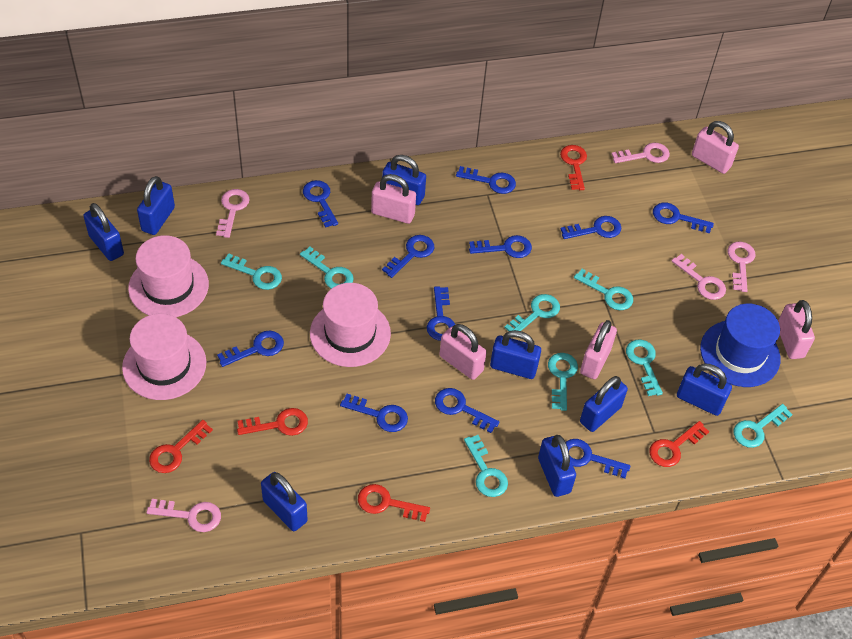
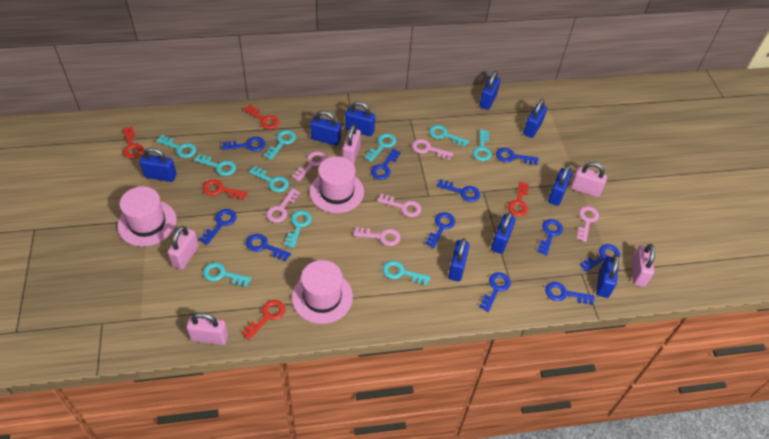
blue hat: [700,304,781,387] = 1 -> none = 0
blue padlock: [84,203,124,261] [137,176,175,235] [261,472,308,531] [382,155,426,205] [490,330,541,379] [538,435,576,497] [580,376,628,432] [677,364,732,416] = 8 -> [140,147,177,182] [310,111,341,146] [345,101,375,136] [448,238,470,282] [479,71,500,110] [491,212,516,254] [523,99,547,138] [548,165,572,206] [596,255,619,298] = 9
pink key: [146,499,221,532] [216,189,250,238] [612,143,670,163] [672,254,726,300] [727,242,756,292] = 5 -> [266,188,300,223] [292,151,327,181] [353,227,401,246] [377,194,421,217] [412,139,454,160] [576,206,599,242] = 6
turquoise key: [221,253,282,290] [300,247,354,289] [464,435,508,497] [504,294,560,331] [548,353,578,411] [574,269,633,310] [626,339,663,396] [733,404,793,448] = 8 -> [156,135,196,158] [194,154,236,176] [203,262,252,287] [249,166,289,192] [264,130,296,160] [284,210,312,248] [364,133,396,162] [383,260,431,286] [429,125,469,147] [473,130,492,161] = 10

